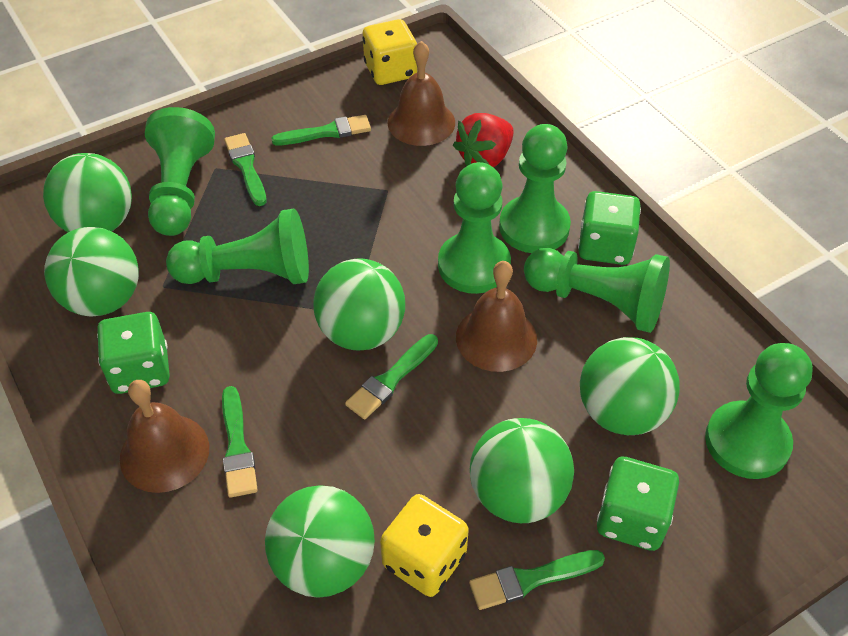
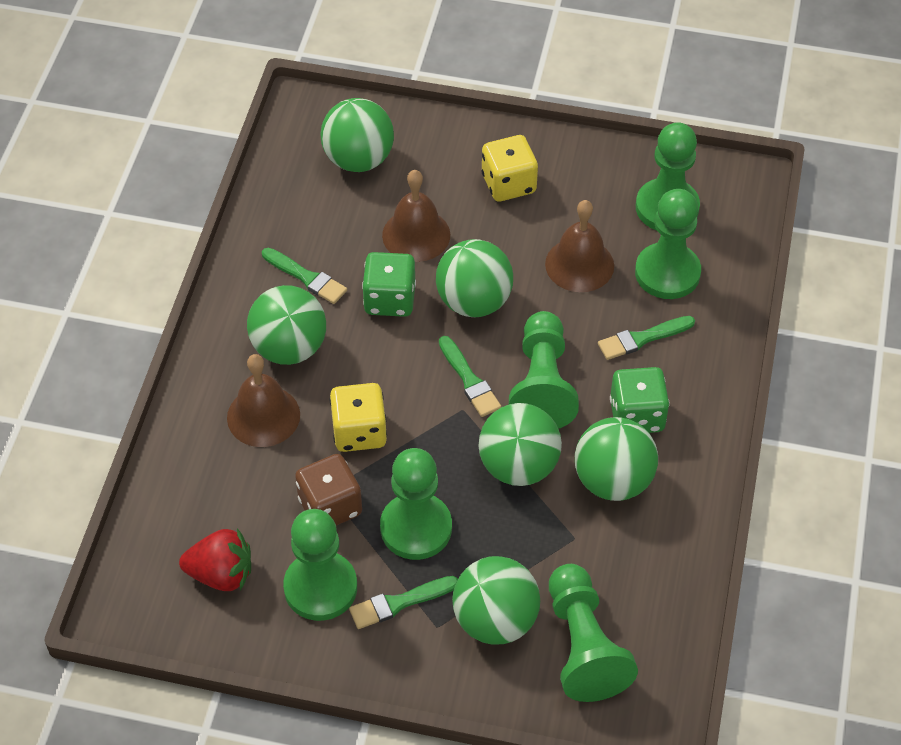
brown dice: none = 0 -> [295,454,362,526] = 1
green brush: [222,386,258,498] [224,133,267,206] [271,115,371,145] [345,334,438,419] [469,550,605,610] = 5 -> [262,248,347,304] [349,576,458,629] [439,336,501,417] [598,316,695,360] = 4
green dice: [97,312,170,394] [578,191,641,265] [597,457,679,551] = 3 -> [362,252,416,317] [610,367,670,433] = 2

